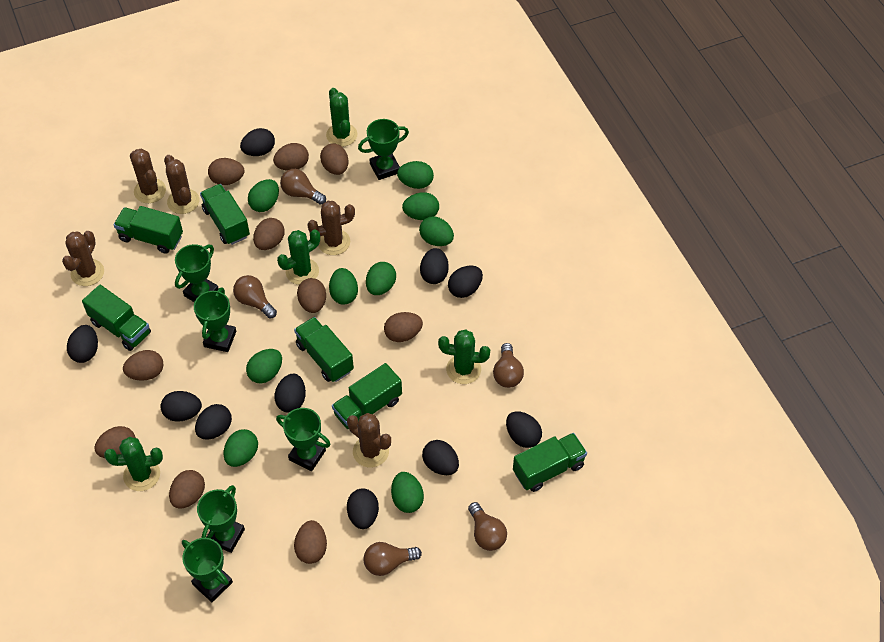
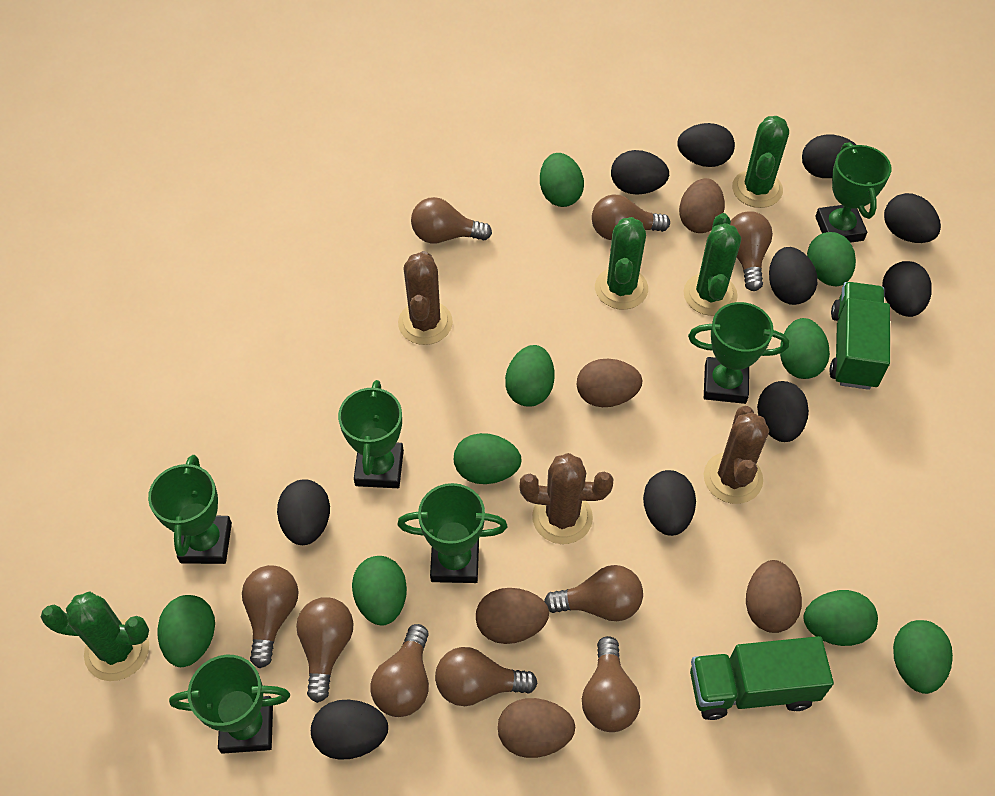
brown cactus: [62,231,104,286] [130,149,166,203] [164,155,199,214] [307,201,355,255] [347,413,391,467] = 5 -> [398,251,453,345] [520,453,613,544] [704,406,769,504] = 3
brown egg: [94,426,136,458] [123,350,164,381] [169,470,205,509] [208,158,244,185] [253,218,285,250] [273,143,309,171] [294,520,327,564] [297,278,326,313] [320,143,348,175] [384,312,423,342] = 10 -> [476,588,549,644] [498,698,575,758] [577,359,643,407] [679,178,725,233] [746,560,802,633] = 5
brown light bulb: [233,275,277,319] [280,169,326,205] [363,542,422,576] [468,502,507,551] [493,343,524,388] = 5 -> [242,565,299,668] [296,597,353,703] [370,624,429,717] [411,197,492,243] [435,647,537,706] [544,565,643,621] [582,636,640,732] [592,194,670,240] [730,211,773,291] = 9
green truck: [82,285,151,351] [114,206,183,254] [200,184,250,245] [294,317,354,382] [332,363,402,429] [513,433,587,492] = 6 -> [690,636,834,720] [829,282,890,390] = 2

